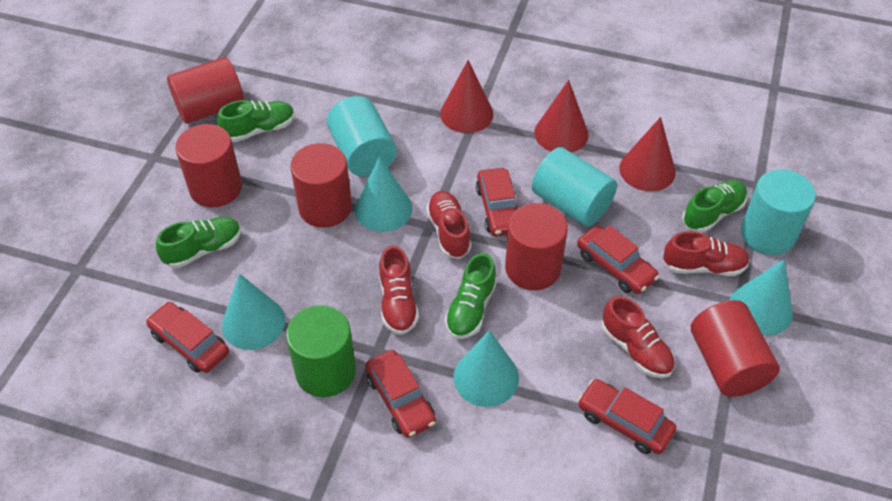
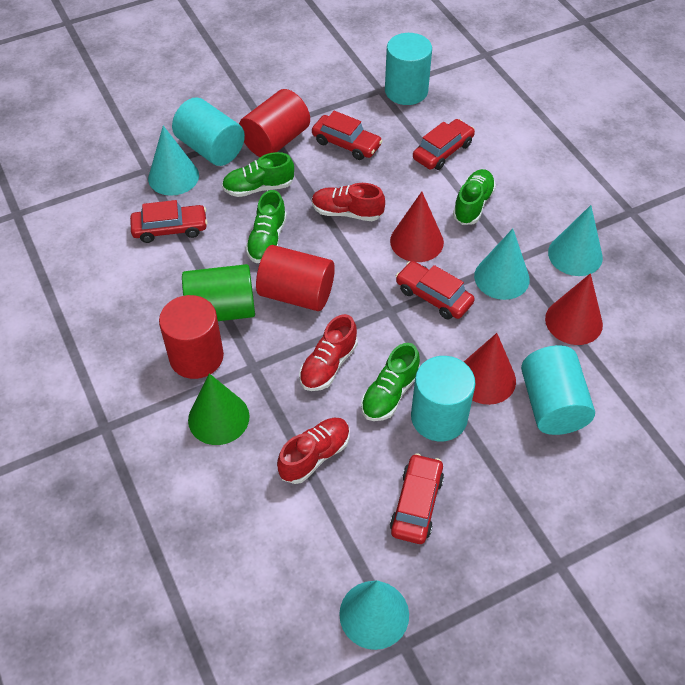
green cone: none = 0 -> [188,373,250,445] = 1
red cylinder: [167,57,244,124] [175,124,242,208] [290,143,352,228] [505,203,568,290] [691,300,780,397] = 5 -> [159,295,224,379] [239,89,310,157] [256,245,335,311] = 3
red shoe: [379,246,419,335] [426,191,472,259] [601,296,675,378] [663,231,750,276] = 4 -> [277,418,350,484] [299,314,358,391] [312,183,385,221] = 3
turquoise cylinder: [327,96,397,177] [532,147,617,227] [741,169,816,255] = 3 -> [172,97,245,166] [385,33,432,105] [411,356,475,442] [521,345,595,435] = 4

